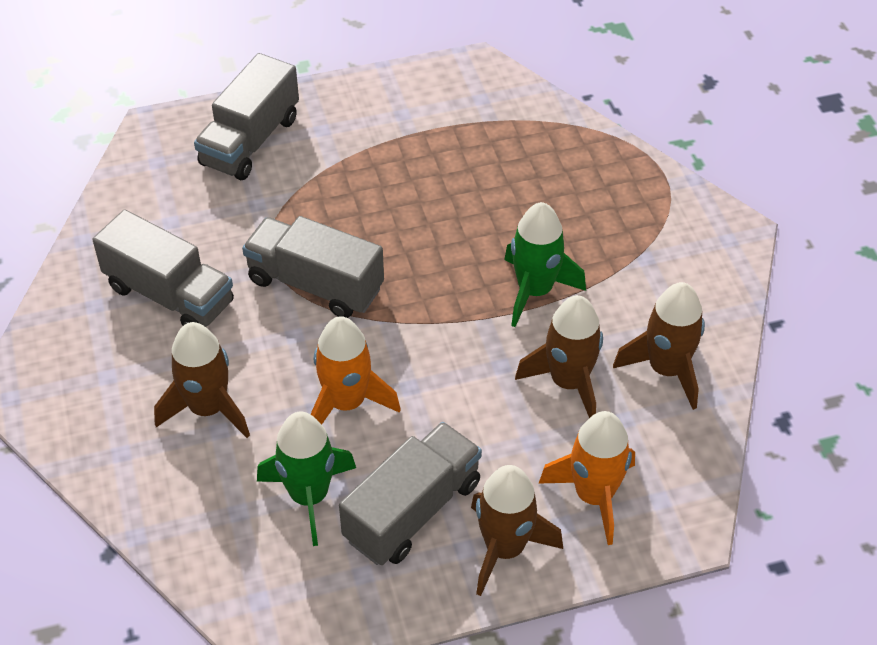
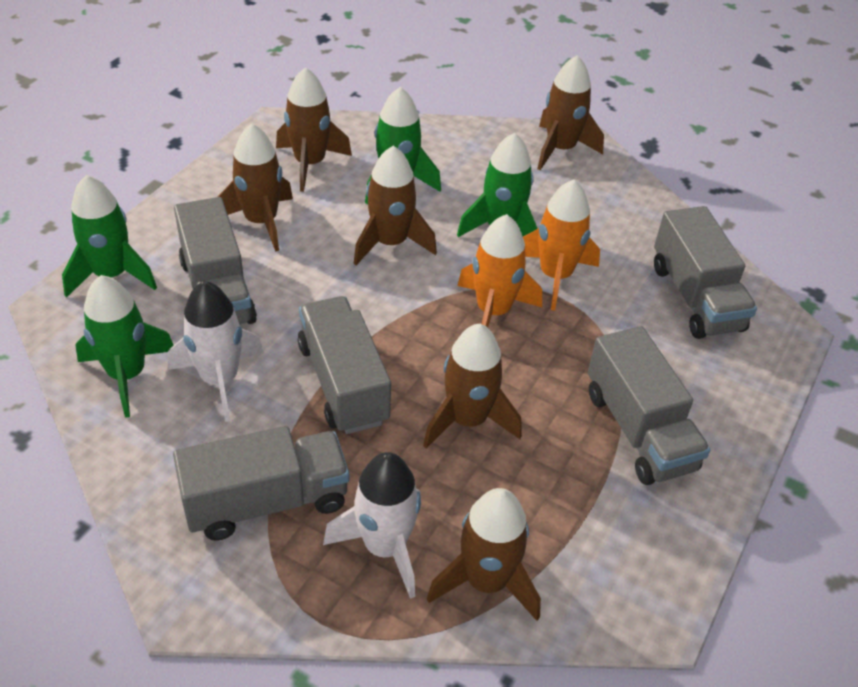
brown rocket: [154,322,250,438] [471,465,563,596] [515,295,603,418] [613,282,705,410] = 4 -> [218,123,293,252] [276,67,352,192] [354,146,437,265] [423,324,522,448] [427,488,541,621] [537,55,604,170] = 6
green rocket: [257,412,356,546] [504,202,586,327] = 2 -> [62,175,157,298] [75,275,173,418] [365,87,441,204] [457,133,538,237] = 4
grey truck: [93,209,234,327] [194,53,299,180] [242,216,384,318] [339,422,482,565] = 4 -> [173,426,349,541] [174,197,257,325] [298,296,391,434] [588,326,710,485] [654,206,757,339] = 5
white rocket: none = 0 -> [168,281,264,422] [323,452,421,599] = 2

